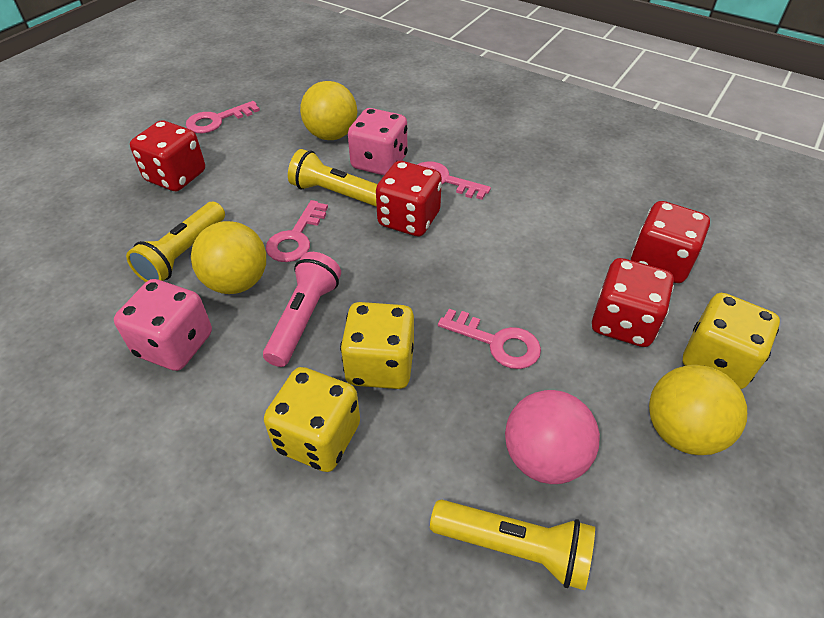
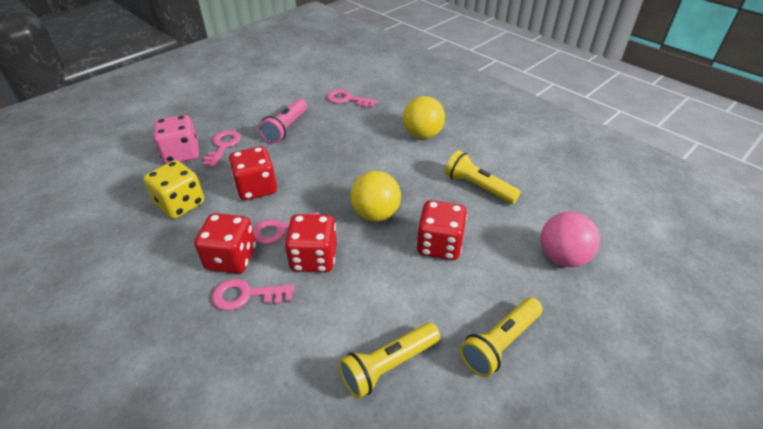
pink dice: [114,279,212,371] [348,108,408,176] = 2 -> [153,115,199,164] = 1
yellow ball: [191,221,266,294] [300,81,357,140] [649,365,747,455] = 3 -> [350,171,401,222] [403,96,445,139] = 2
yellow dice: [264,367,360,472] [340,302,414,389] [683,293,780,389] = 3 -> [143,160,204,219] = 1

